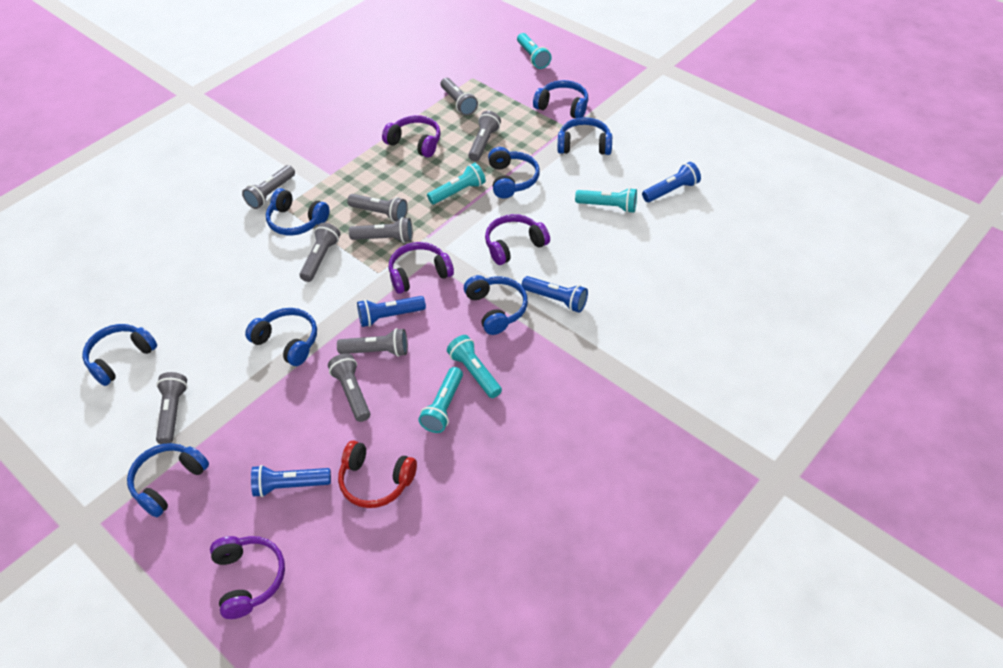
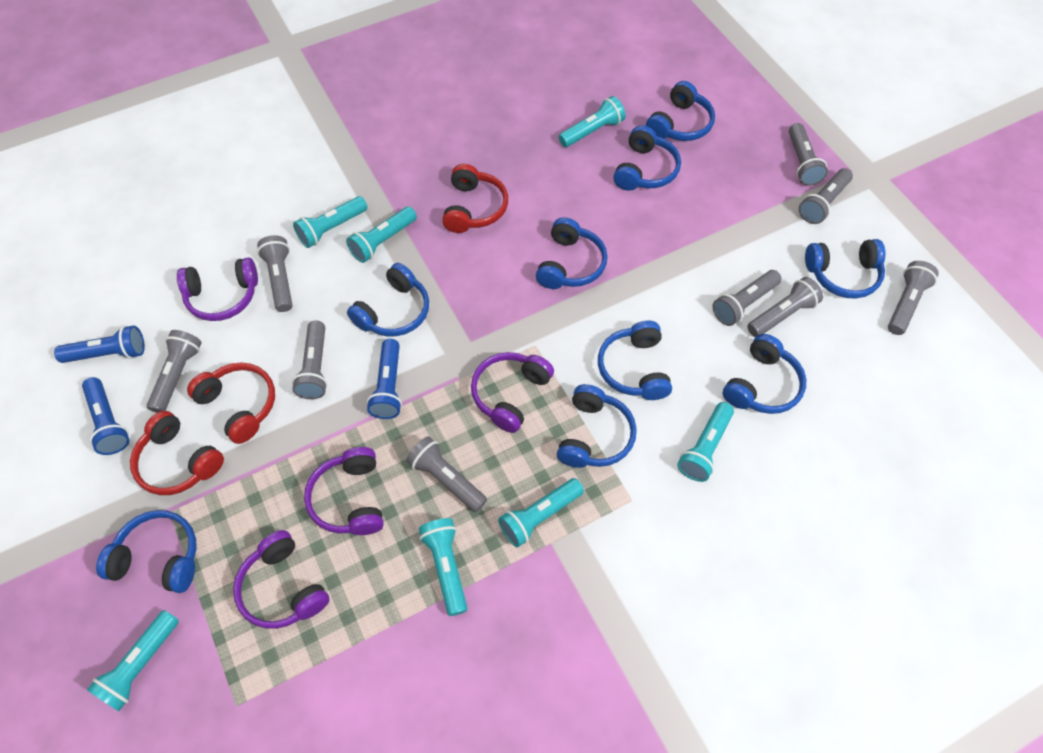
blue flashlight: [251,465,331,497] [357,296,426,327] [521,276,588,313] [642,162,701,202] = 4 -> [54,325,145,363] [82,377,129,455] [367,339,402,419] = 3
blue headphones: [82,324,157,386] [127,443,209,517] [245,308,317,366] [266,188,329,236] [464,275,528,335] [488,147,540,198] [533,80,588,118] [557,117,612,155] = 8 -> [96,510,197,593] [347,263,429,336] [536,217,608,289] [557,384,637,468] [598,321,672,400] [613,125,681,191] [646,81,715,141] [723,334,806,414] [805,239,885,298] = 9
red headphones: [338,441,417,508] = 1 -> [130,411,224,495] [187,363,275,444] [442,164,508,233] = 3
turquoise flashlight: [418,367,463,433] [427,163,486,205] [447,335,502,398] [517,33,552,69] [575,188,637,213] = 5 -> [87,610,179,711] [293,196,368,248] [346,206,417,263] [419,518,467,616] [498,478,584,547] [559,96,626,147] [677,402,734,482] = 7

